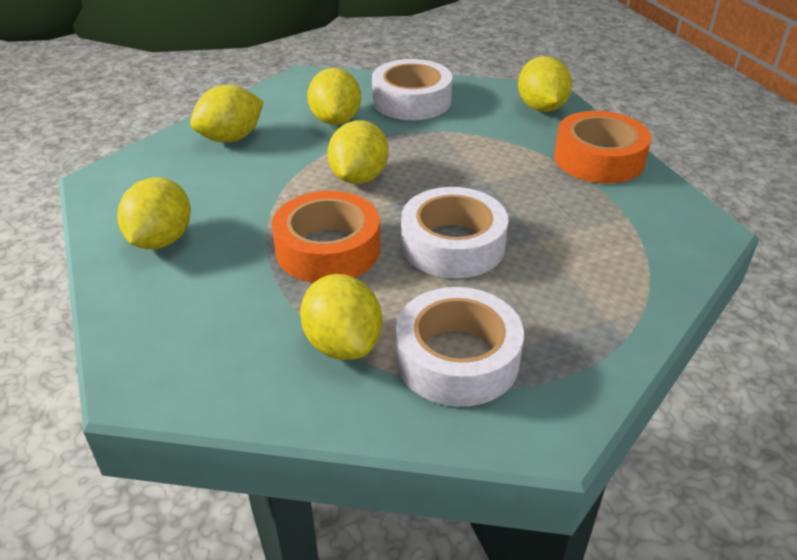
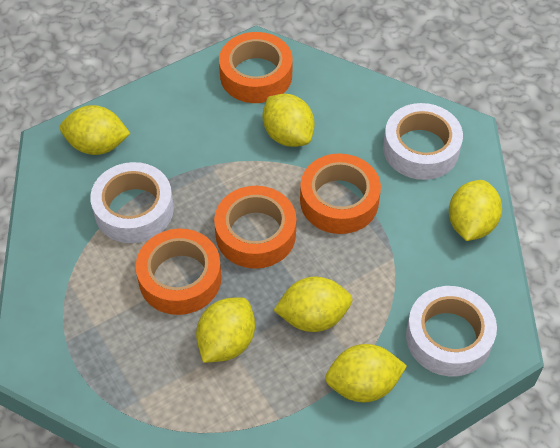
orange tape: [272,191,380,283] [554,111,651,184] = 2 -> [136,229,222,315] [214,186,296,269] [219,32,293,103] [300,153,381,234] = 4

